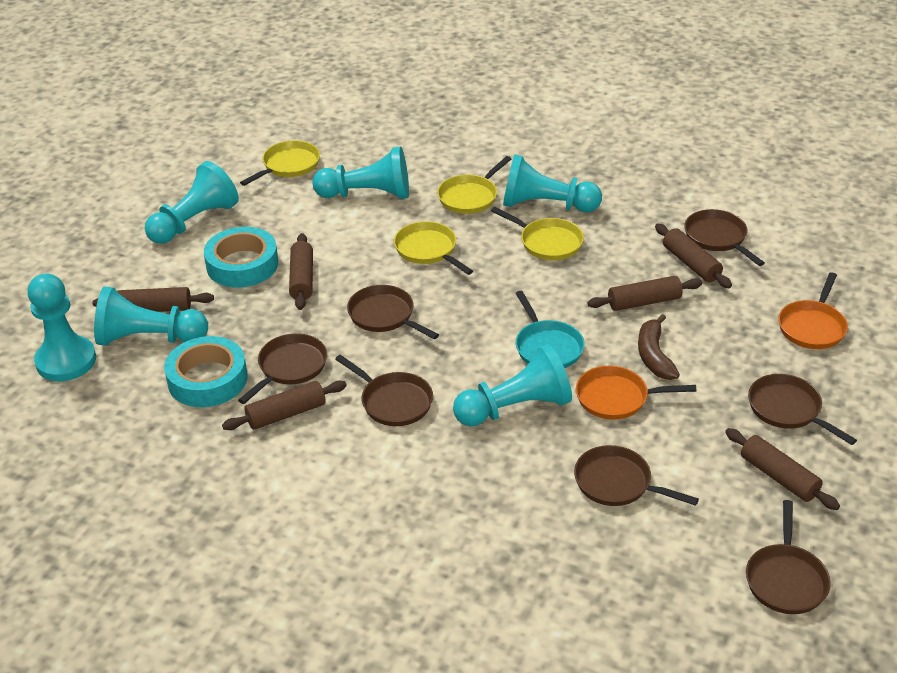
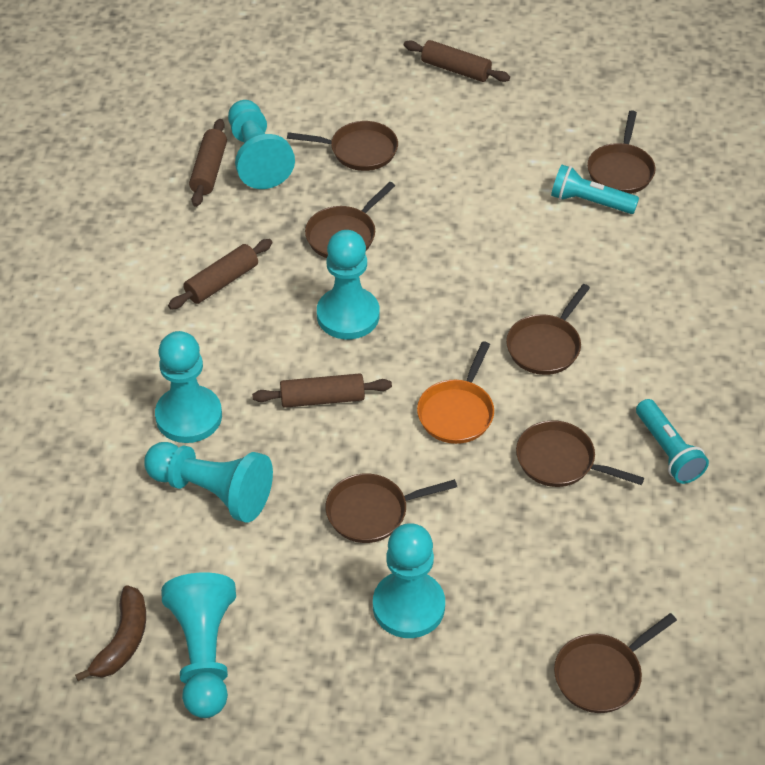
brown rolling pin: [92,287,214,312] [222,380,347,430] [289,233,313,310] [587,276,702,311] [655,224,732,288] [725,428,840,510] = 6 -> [168,239,273,310] [189,119,227,207] [252,373,392,408] [404,40,510,82] = 4
orange pan: [576,366,696,420] [778,272,848,349] = 2 -> [417,341,494,444] = 1
turquoise flashlight: none = 0 -> [551,165,639,214] [636,399,709,484] = 2
turquoise pan: [515,291,585,368] = 1 -> none = 0
turquoise tape: [164,336,248,407] [204,227,278,288] = 2 -> none = 0
yellow pan: [240,140,320,186] [394,221,473,275] [437,156,511,214] [491,207,584,260] = 4 -> none = 0

